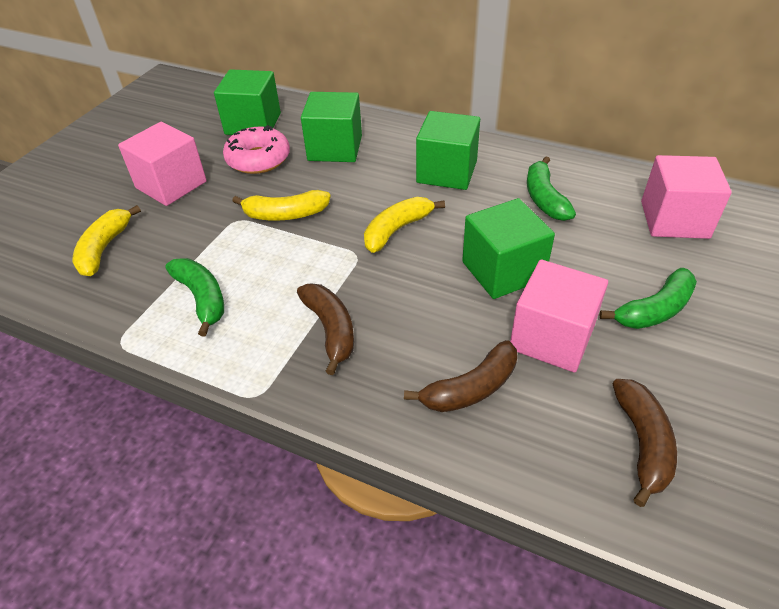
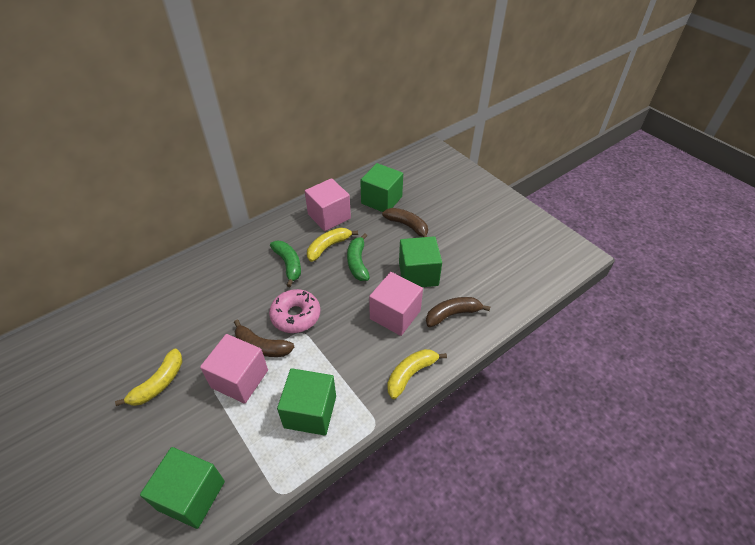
green banana: [165,258,224,337] [527,157,576,221] [599,268,697,329] = 3 -> [270,241,301,287] [347,233,370,281] = 2

